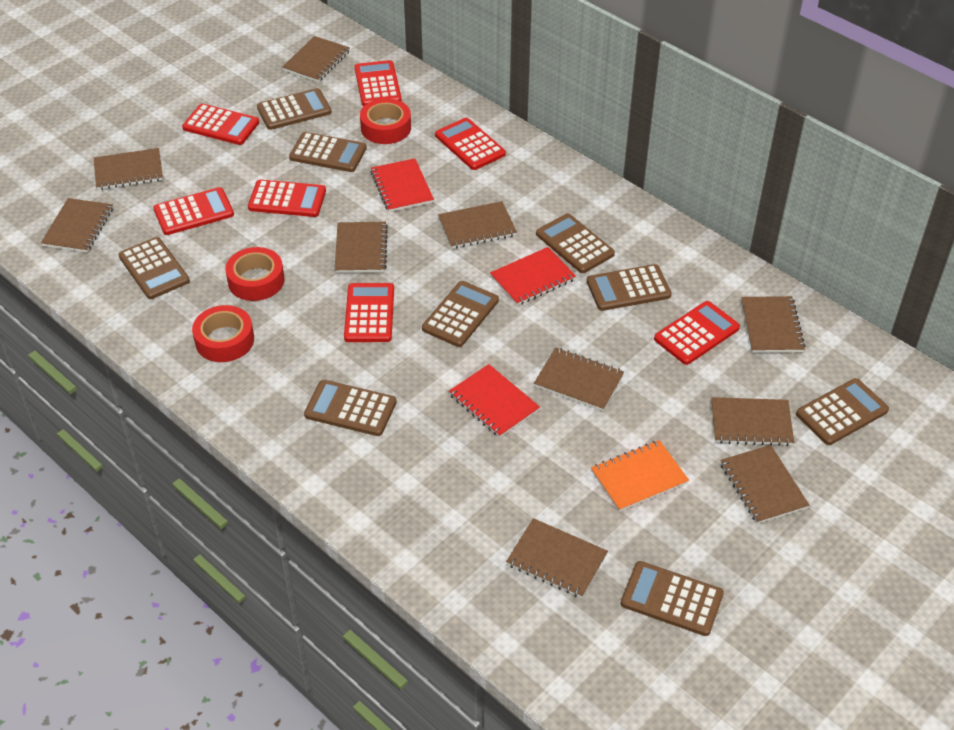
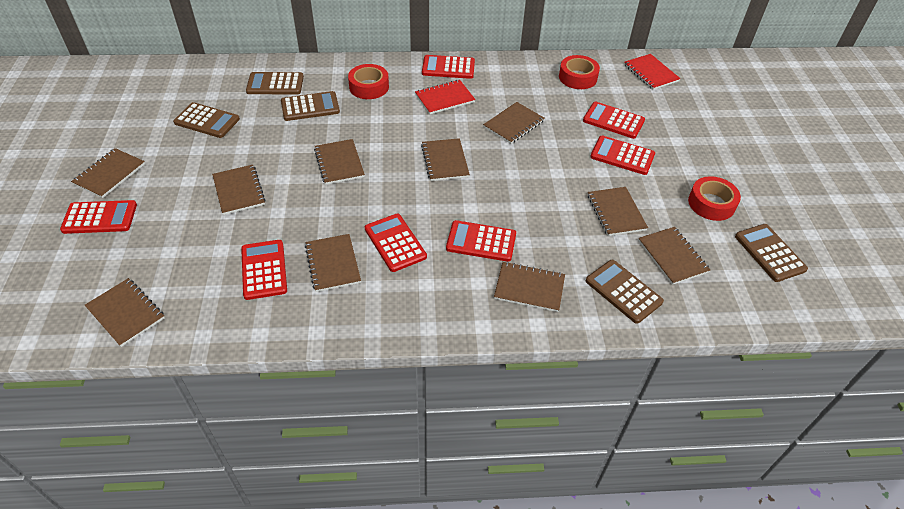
brown calculator: [118,237,190,299] [257,88,332,130] [289,132,367,172] [304,380,396,436] [422,281,499,347] [536,214,615,273] [587,264,672,311] [621,561,724,636] [796,378,889,445] = 9 -> [173,102,240,138] [246,72,304,94] [281,91,340,121] [586,260,664,324] [735,224,808,282] = 5
orange notebook: [591,440,689,512] = 1 -> none = 0
red notebook: [370,158,434,212] [449,364,540,438] [490,247,576,306] = 3 -> [415,80,475,114] [624,54,681,90] = 2

